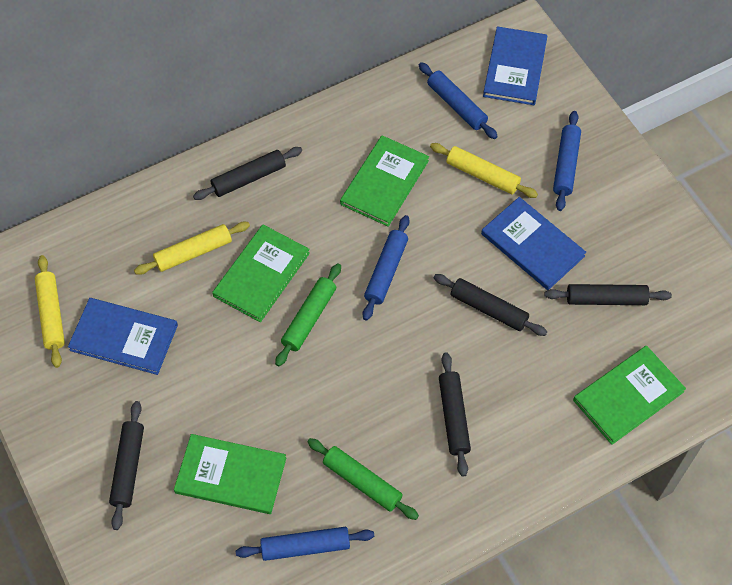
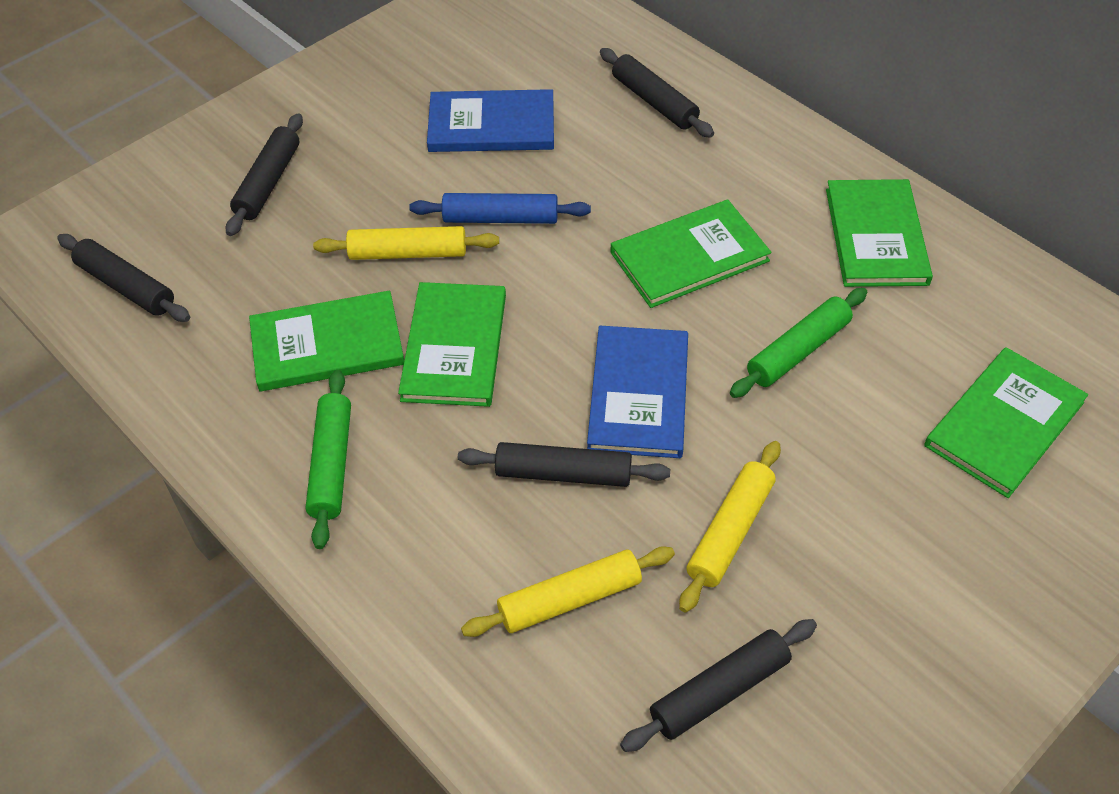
blue book: [68,298,178,375] [481,197,586,290] [483,26,547,105] = 3 -> [427,89,554,152] [587,326,688,458] = 2
blue rolling pin: [236,527,374,561] [363,215,410,321] [419,62,498,139] [553,111,581,211] = 4 -> [409,193,591,224] = 1
green book: [174,434,286,514] [212,225,310,322] [340,135,429,227] [573,346,686,445] = 4 -> [249,291,404,391] [398,282,506,407] [611,199,771,308] [826,179,933,287] [924,347,1088,498] = 5

